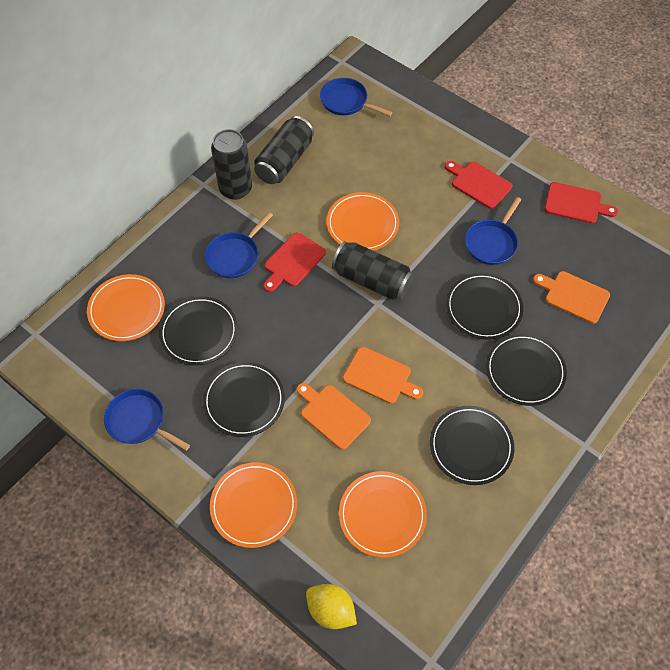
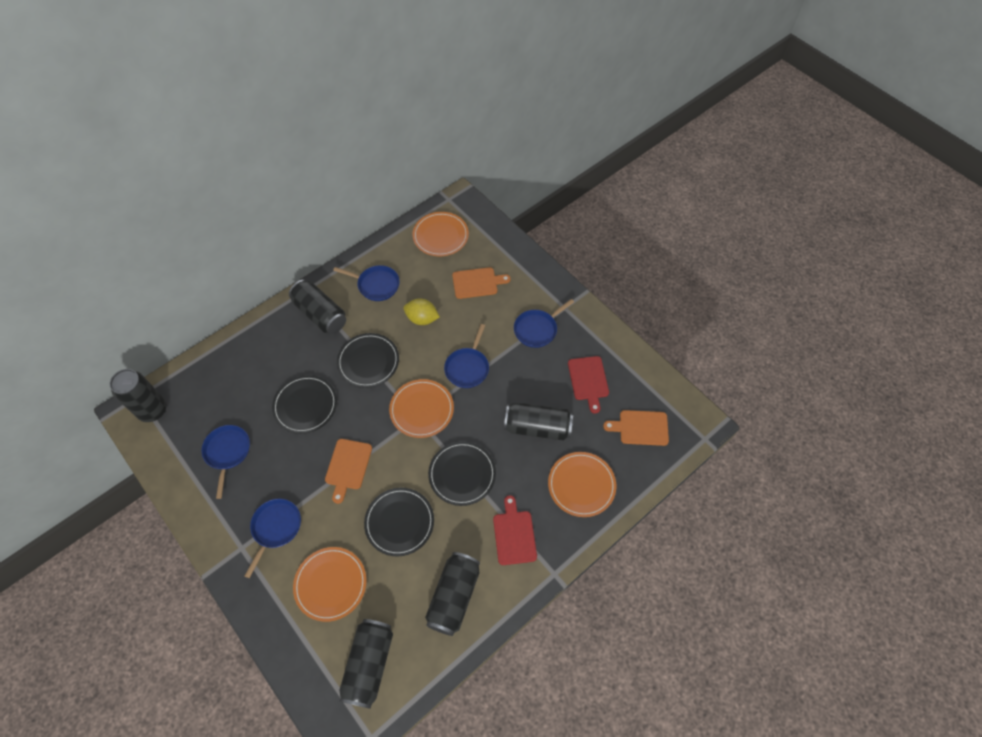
black can: [211,129,252,200] [254,116,314,184] [332,241,414,300] = 3 -> [110,369,167,422] [289,279,346,334] [340,619,393,709] [425,552,480,636] [504,402,573,441] = 5
black plate: [159,296,238,365] [203,362,285,437] [430,406,514,485] [446,273,524,340] [486,333,567,406] = 5 -> [272,375,337,434] [337,333,399,388] [364,488,434,557] [428,441,496,506] = 4
blue pan: [104,389,190,451] [205,212,273,278] [320,78,392,116] [465,197,522,265] = 4 -> [202,425,250,499] [245,499,301,578] [333,265,400,301] [444,324,489,388] [514,299,574,348] = 5
red cutting board: [263,232,326,292] [445,161,512,209] [544,182,618,224] = 3 -> [493,495,537,565] [568,356,609,413] = 2

